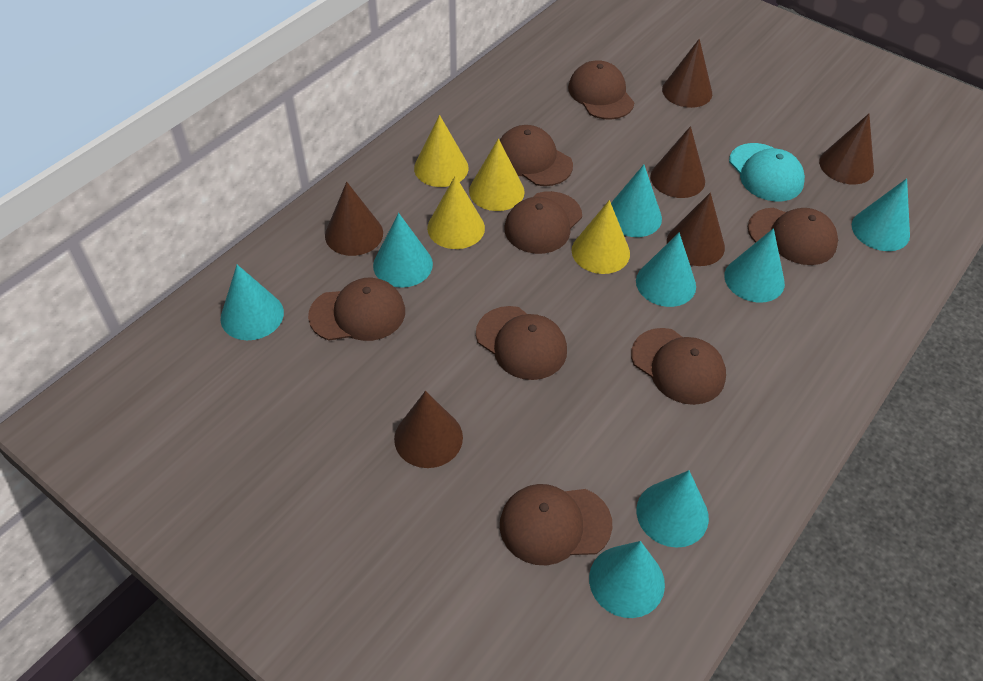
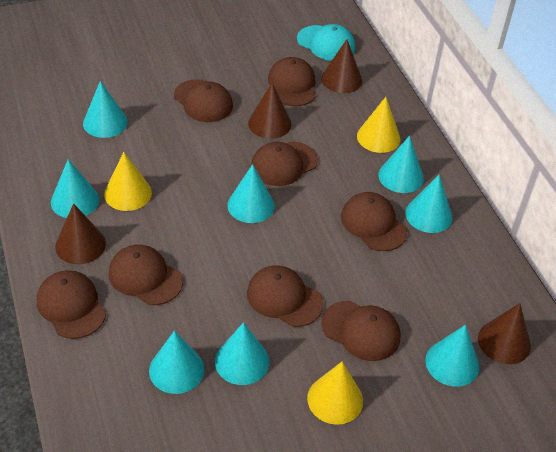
brown cone: [325,182,383,256] [394,391,463,468] [650,126,705,198] [662,39,712,108] [667,193,725,266] [819,114,874,184] = 6 -> [55,203,106,264] [248,83,292,139] [321,39,362,93] [478,303,531,364] = 4
yellow cone: [414,115,469,187] [427,175,485,249] [469,138,525,211] [572,200,630,274] = 4 -> [104,152,152,211] [307,362,363,425] [357,97,401,153] = 3

